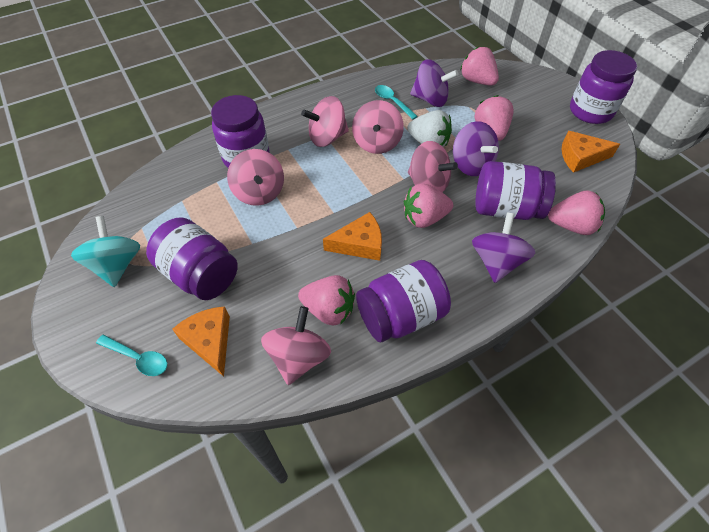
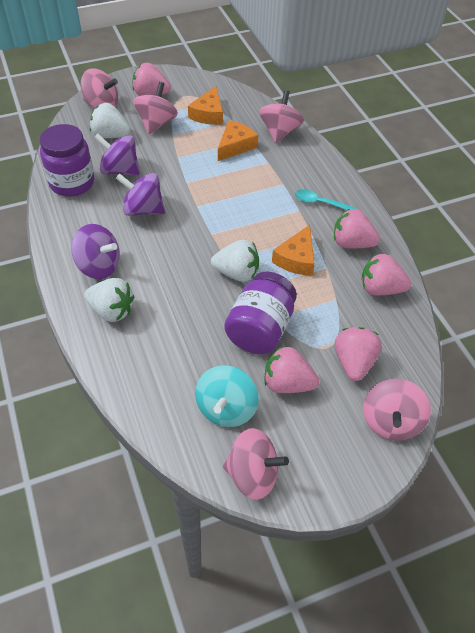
purple jar: [146,217,238,300] [211,95,269,168] [356,260,451,342] [475,161,556,220] [570,50,637,124] = 5 -> [39,124,94,197] [224,271,297,354] = 2
turquoise spoon: [96,335,167,376] [375,85,418,120] = 2 -> [295,189,355,210] = 1
white strawberry: [407,110,452,147] = 1 -> [84,278,134,322] [90,103,131,138] [211,240,259,282] = 3

